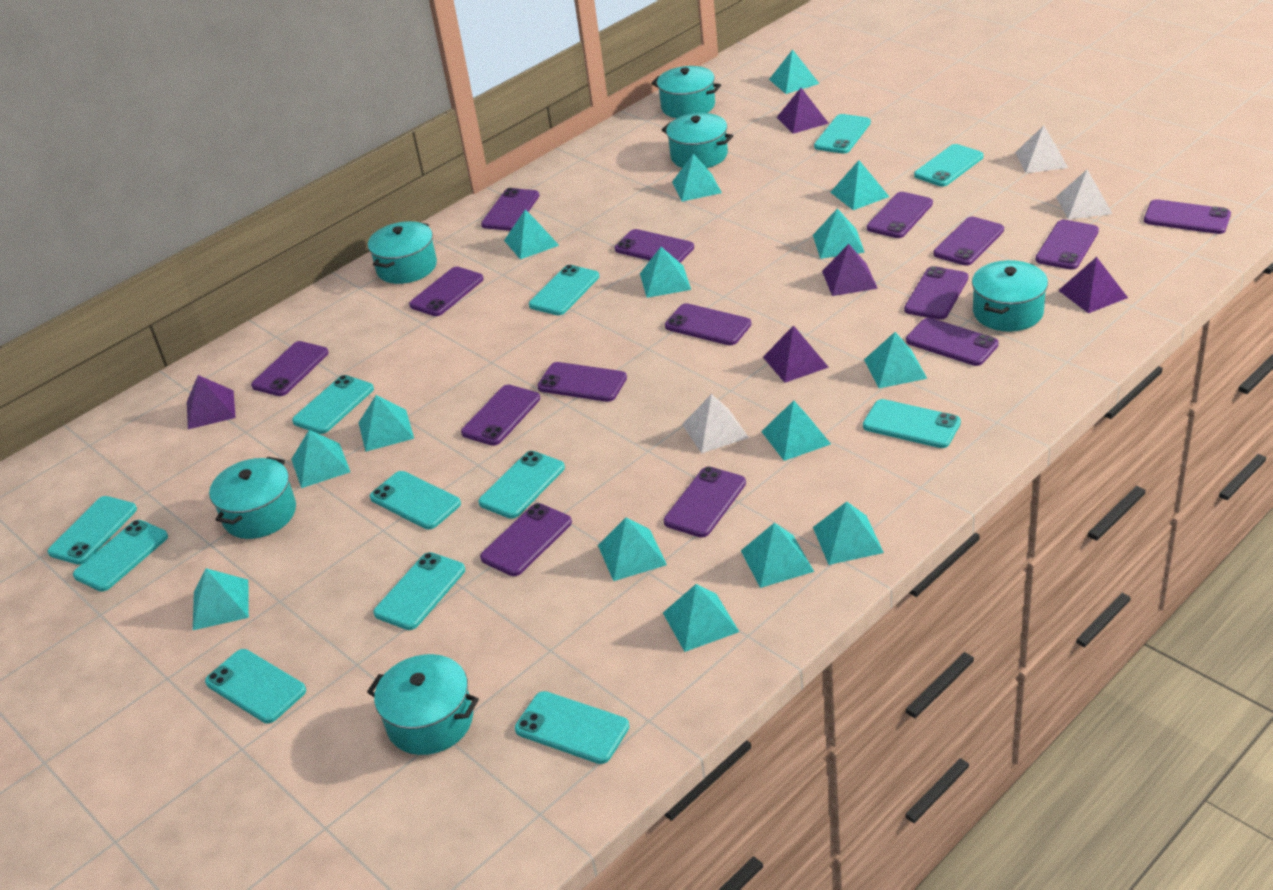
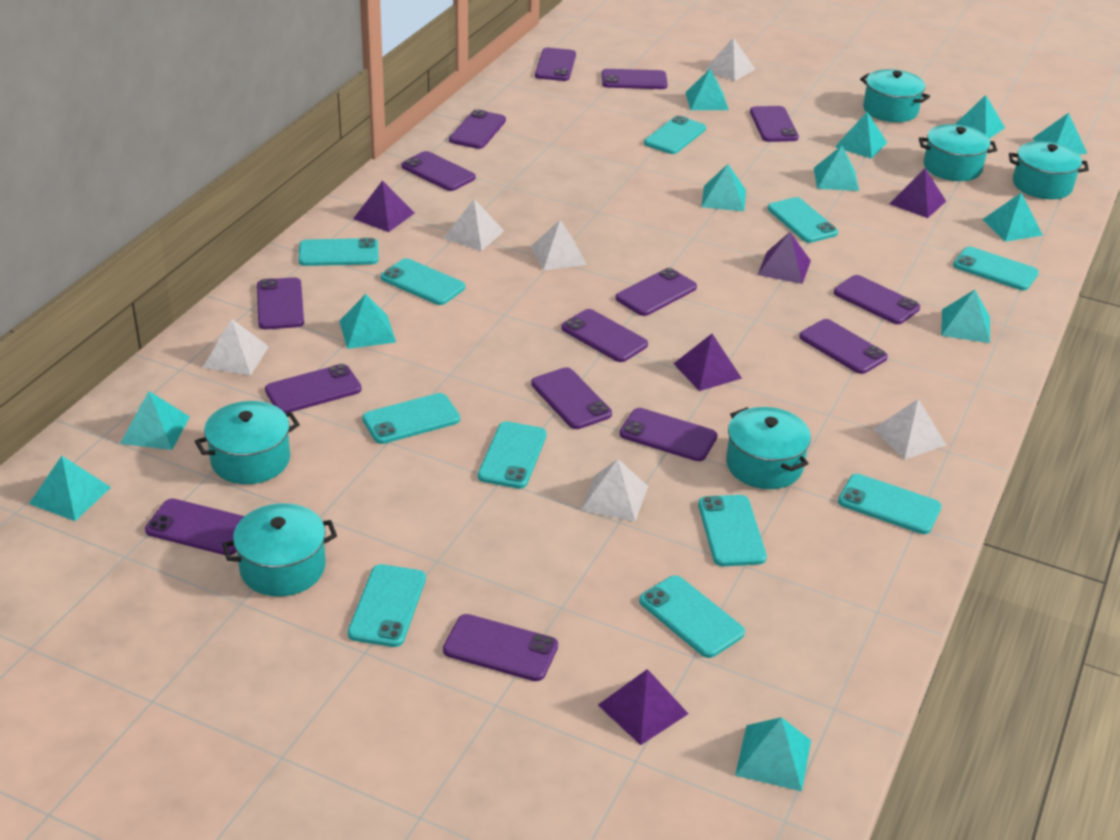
turquoise phone: [47,496,137,565] [73,520,168,592] [205,649,306,723] [292,375,374,434] [370,471,461,530] [373,552,465,630] [478,451,565,519] [515,691,629,764] [529,265,599,315] [814,114,871,154] [863,399,961,448] [914,144,984,186] = 12 -> [299,238,378,266] [348,564,426,647] [362,393,460,444] [381,258,465,305] [478,421,547,489] [639,575,745,658] [644,116,706,154] [698,495,767,566] [768,197,838,243] [838,474,942,534] [953,247,1039,290] = 11
turquoise pyramid: [193,568,249,630] [291,430,350,488] [359,395,414,452] [504,209,559,260] [598,517,667,581] [640,247,691,298] [663,584,739,652] [672,154,722,202] [741,523,814,588] [761,400,831,461] [769,49,820,94] [813,208,865,259] [813,501,884,565] [830,160,889,210] [864,332,927,388] = 15 -> [29,456,111,521] [120,391,190,450] [339,294,396,349] [685,69,729,110] [701,164,746,212] [735,717,811,791] [814,145,859,191] [835,112,887,159] [941,290,990,343] [956,95,1005,139] [982,193,1043,242] [1032,113,1087,154] = 12
white pyramid: [682,394,749,454] [1015,125,1068,173] [1056,170,1113,219] = 3 -> [203,319,269,376] [443,199,504,251] [531,220,587,271] [581,459,648,522] [704,37,755,81] [873,399,946,460] = 6

